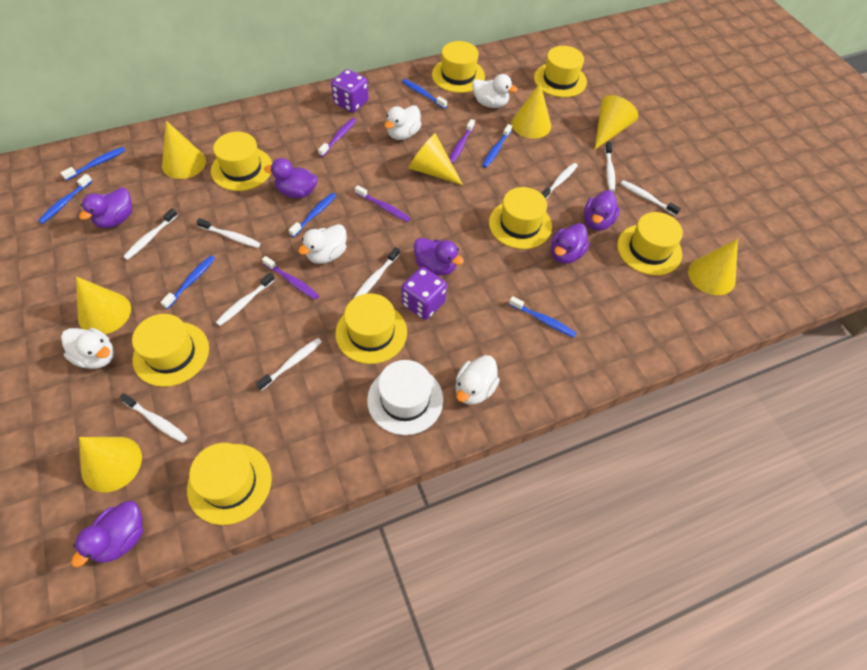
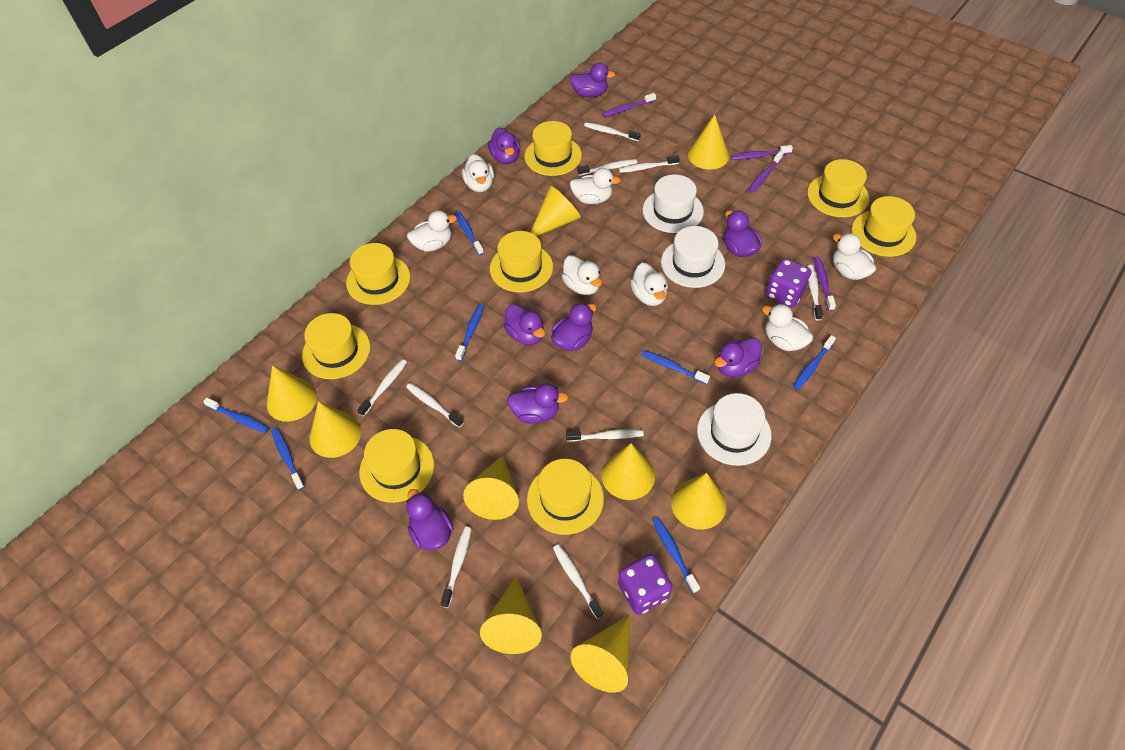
purple duck: [71,501,143,567] [79,188,132,228] [264,158,317,198] [414,238,464,275] [551,223,589,264] [584,190,620,231] = 6 -> [407,489,454,550] [488,127,520,164] [504,304,545,345] [507,383,568,424] [551,303,596,351] [570,63,615,98] [714,338,762,377] [724,210,762,257] = 8
white duck: [61,328,114,369] [298,224,347,264] [384,105,421,140] [455,355,500,405] [472,74,518,108] = 5 -> [407,210,457,252] [462,154,494,192] [562,255,602,295] [570,168,621,204] [630,263,668,306] [762,304,813,351] [833,233,876,280] = 7
white hat: [367,360,443,435] = 1 -> [642,174,704,233] [661,226,725,288] [697,393,772,466] = 3
yellow cone: [76,276,131,334] [79,437,142,492] [162,121,206,179] [409,133,463,185] [512,83,551,139] [594,95,638,150] [688,239,738,295] = 7 -> [267,365,317,422] [310,401,361,458] [463,455,519,520] [480,576,542,654] [530,186,581,236] [570,615,630,693] [601,443,655,500] [671,473,727,529] [688,115,729,170] = 9

